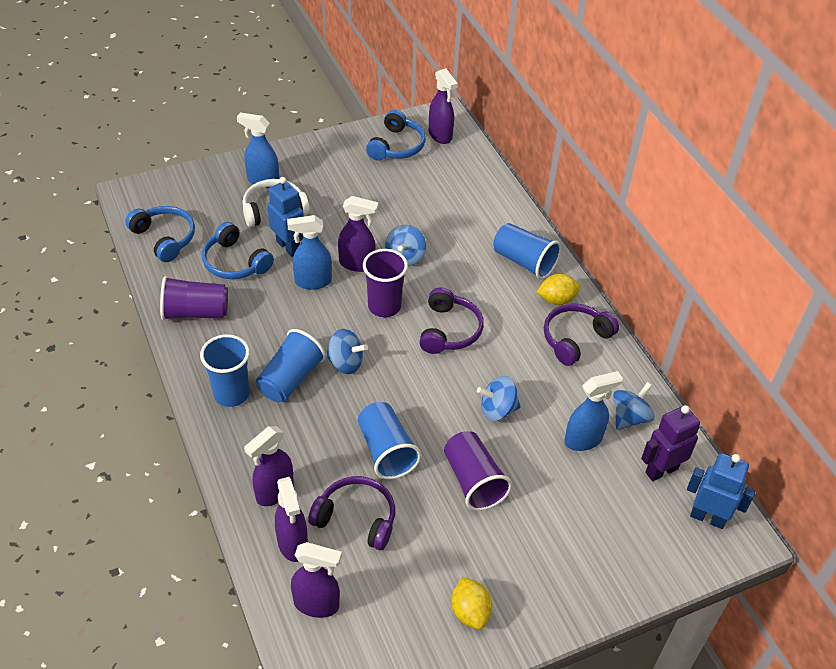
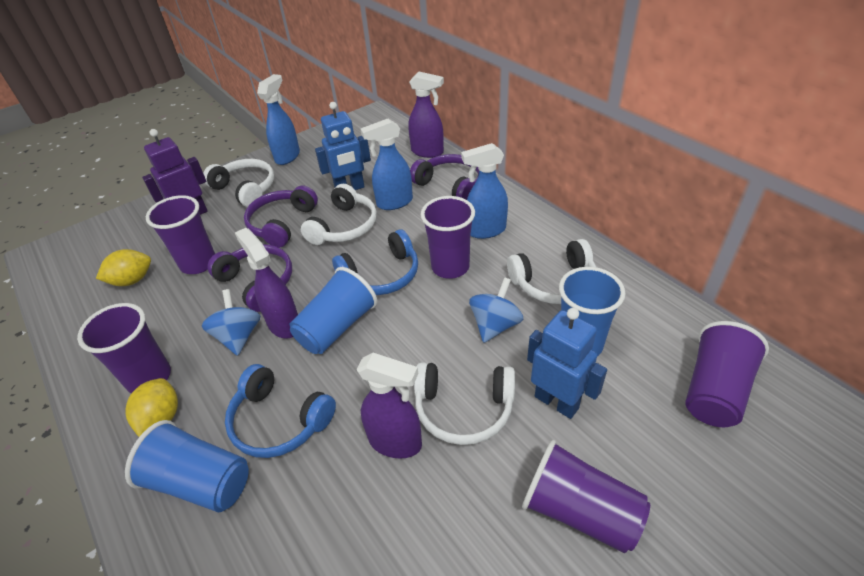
blue cup: [200,334,250,407] [256,329,326,402] [358,402,421,479] [493,223,561,280] = 4 -> [125,420,249,513] [290,267,377,354] [559,267,625,357] = 3
blue headphones: [125,206,195,262] [202,222,274,279] [366,110,426,161] = 3 -> [225,364,336,458] [332,229,418,295] = 2
blue spinning top: [326,329,368,374] [385,225,426,266] [477,376,521,421] [613,382,655,430] = 4 -> [202,289,260,356] [469,277,523,343] = 2
purple cup: [160,276,228,321] [363,249,408,317] [444,431,512,511] = 3 -> [77,303,171,393] [146,195,215,274] [421,196,475,279] [522,439,650,553] [685,321,769,427] = 5
purple spray bottle: [244,426,294,506] [275,477,308,562] [291,542,342,618] [338,196,379,272] [429,68,458,144] = 5 -> [235,228,298,339] [356,353,422,459] [408,72,444,158] = 3
white headphones: [242,179,310,227] = 1 -> [203,159,274,207] [301,184,377,245] [414,362,515,445] [507,239,596,304] = 4

